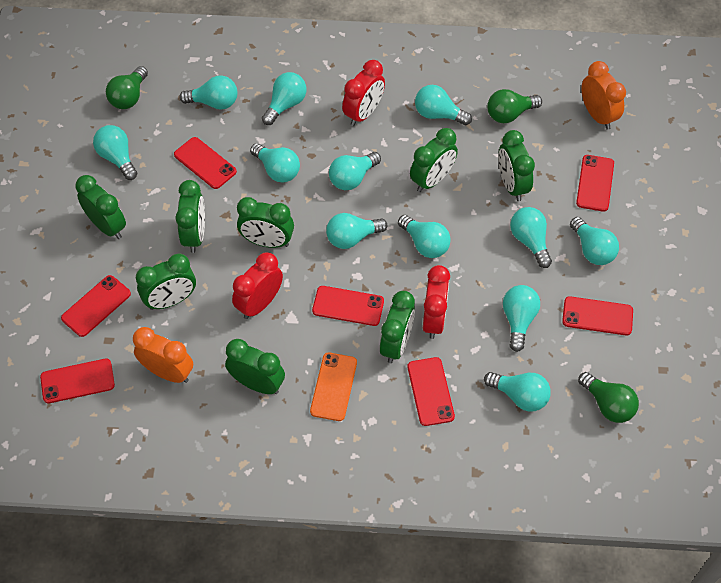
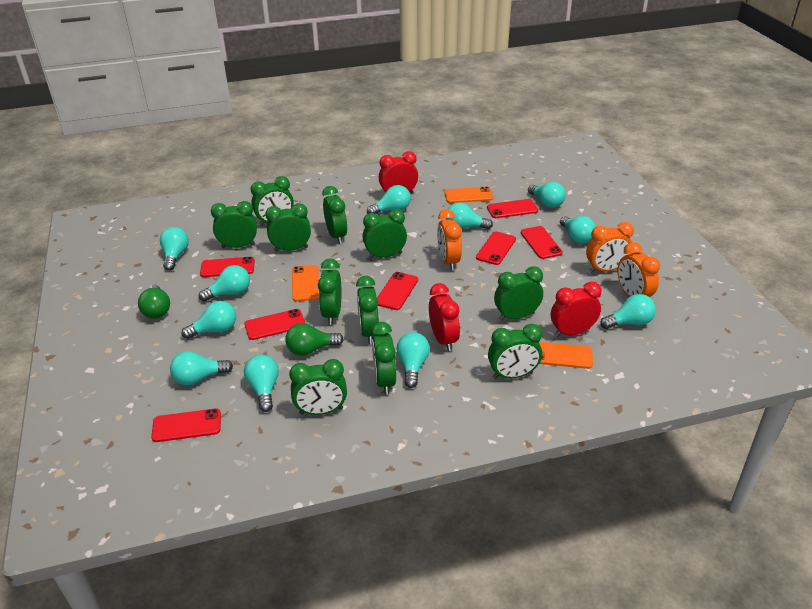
green clock: [75,175,126,239] [136,253,196,310] [175,180,205,253] [225,339,285,394] [237,197,294,248] [380,291,415,363] [410,128,458,192] [498,130,535,201] = 8 -> [211,201,257,248] [251,176,294,226] [265,203,311,252] [289,359,347,415] [318,258,341,325] [322,186,347,244] [356,276,379,344] [362,209,407,259] [371,322,396,395] [488,324,542,379] [494,266,543,321] = 11
green light bulb: [106,66,148,109] [487,89,542,123] [578,372,639,423] = 3 -> [138,285,170,319] [285,323,344,356] = 2
orange clock: [133,327,193,383] [581,61,626,130] = 2 -> [437,209,462,270] [586,222,634,273] [618,242,660,297] = 3
orange phone: [310,352,357,421] = 1 -> [292,265,319,302] [445,187,493,203] [539,342,593,369] = 3
turquoise light bulb: [93,125,137,180] [179,75,238,110] [250,143,300,183] [262,72,306,125] [326,213,387,249] [329,152,381,190] [398,215,451,258] [415,85,472,125] [484,372,551,411] [503,285,540,352] [510,207,552,268] [570,217,619,265] = 12 -> [160,227,189,271] [170,351,233,385] [181,301,236,339] [199,265,250,302] [244,355,279,412] [367,185,411,214] [396,332,430,388] [446,203,493,229] [528,182,566,208] [560,216,596,244] [600,294,656,329] = 11

